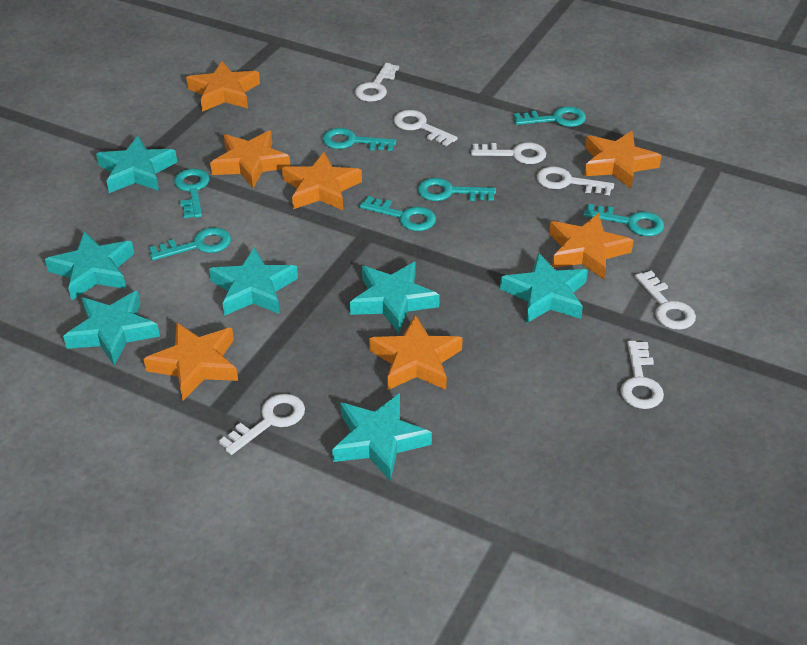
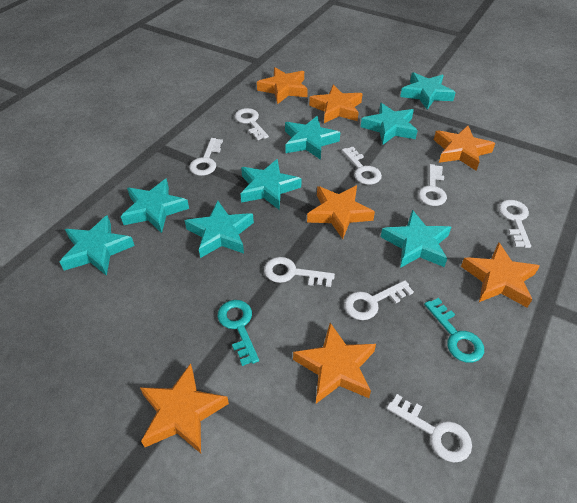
turquoise key: [149,227,231,260] [174,169,210,218] [323,128,397,151] [360,196,436,231] [418,178,496,201] [514,106,586,127] [583,204,664,236] = 7 -> [218,300,259,366] [424,298,484,363] = 2
turquoise star: [45,231,134,301] [63,290,160,366] [96,136,177,193] [209,247,298,316] [332,393,432,481] [350,262,440,333] [500,253,588,323] = 7 -> [60,215,135,276] [121,178,189,233] [185,201,254,258] [241,159,302,210] [285,116,340,160] [361,103,418,144] [381,210,451,268] [400,72,456,110] = 8
white key: [219,394,305,455] [355,63,399,102] [393,110,458,146] [471,142,546,164] [537,166,614,195] [621,341,664,409] [635,270,696,330] = 7 -> [189,138,223,176] [235,108,269,140] [264,257,335,287] [342,147,382,185] [344,280,414,320] [387,394,472,462] [418,164,447,206] [498,200,531,248] = 8

